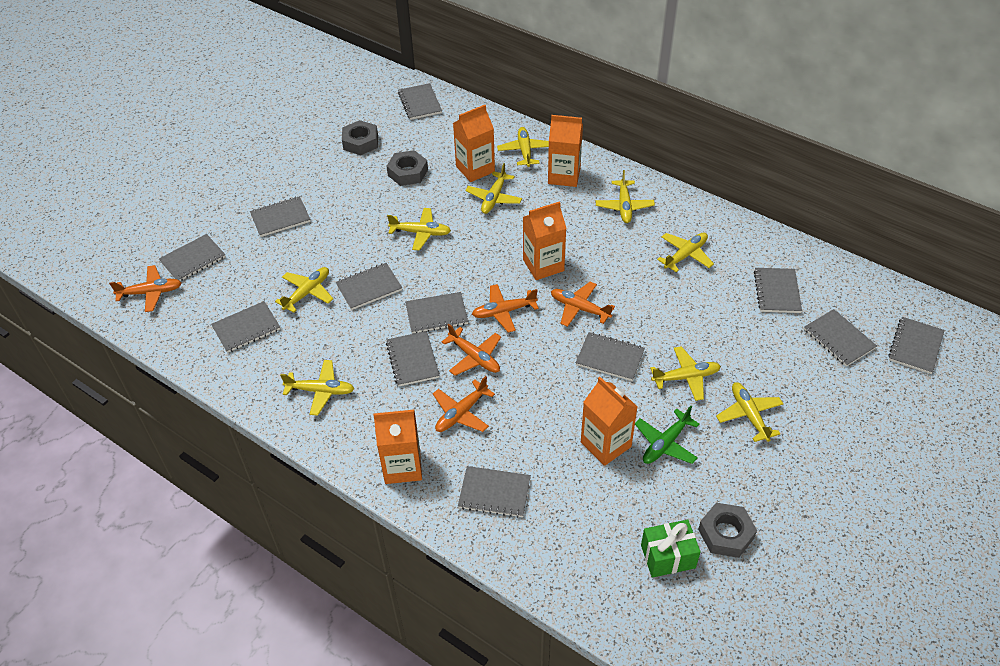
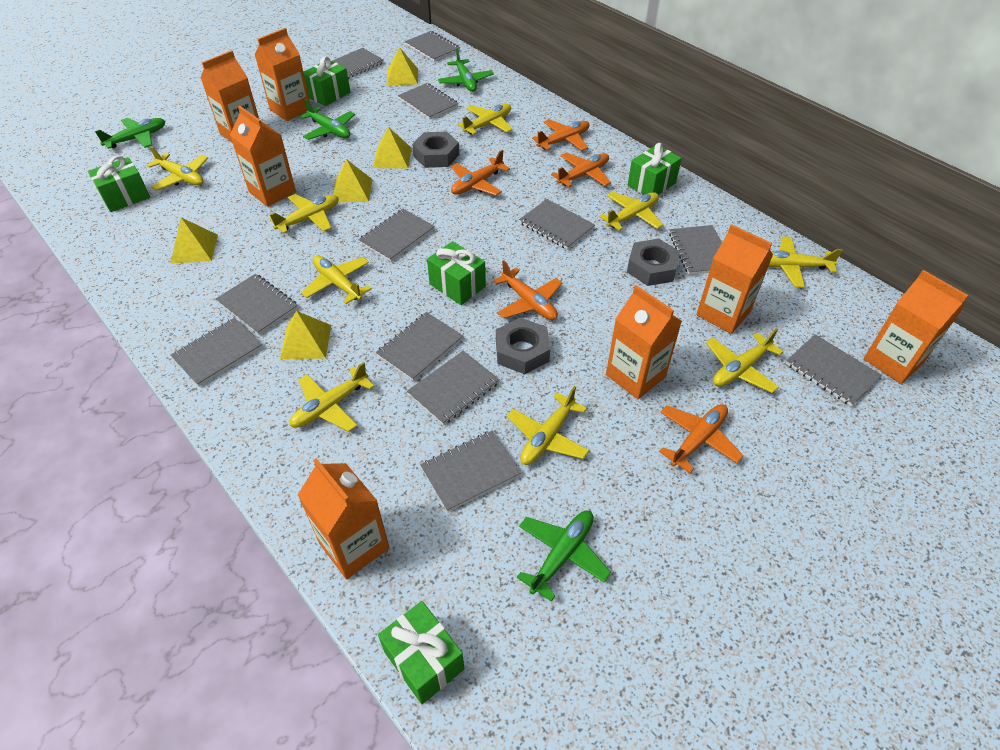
green gift: [641,520,701,578] = 1 -> [88,155,150,212] [304,56,350,106] [378,601,464,704] [427,241,486,305] [628,143,682,195] = 5
green plane: [635,406,700,464] = 1 -> [95,118,165,149] [299,99,355,140] [438,49,494,92] [517,510,611,602] = 4
orange carton: [373,410,422,484] [453,105,495,182] [523,201,567,280] [548,115,583,187] [581,377,637,466] = 5 -> [201,50,259,143] [230,106,296,207] [255,28,311,121] [298,458,389,579] [606,285,682,399] [696,224,773,334] [863,270,968,384] = 7
yellow pyramid: none = 0 -> [170,218,218,264] [280,311,331,359] [333,159,372,202] [373,127,412,169] [387,47,418,85] = 5

